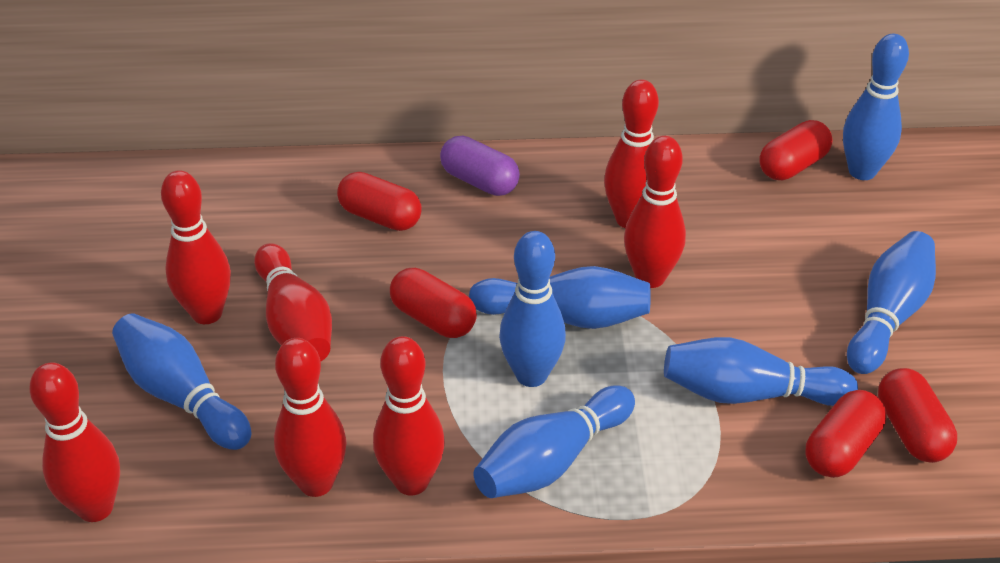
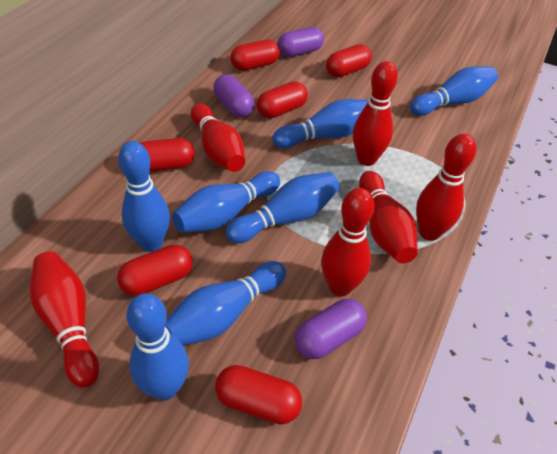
purple capsule: [440,136,520,196] = 1 -> [214,74,255,117] [277,27,324,57] [295,299,367,359] = 3
red bowling pin: [29,362,120,522] [161,170,231,324] [254,243,332,361] [274,338,346,497] [373,336,445,496] [604,79,659,228] [624,136,686,288] = 7 -> [30,251,99,388] [191,103,245,172] [321,188,374,297] [353,61,398,166] [359,171,418,263] [416,134,476,241] = 6
red capsule: [337,172,422,231] [390,268,477,338] [759,120,832,180] [805,390,886,478] [878,368,957,463] = 5 -> [117,245,193,296] [140,138,195,172] [215,365,302,425] [230,40,280,71] [257,81,308,118] [326,44,372,77] = 6

